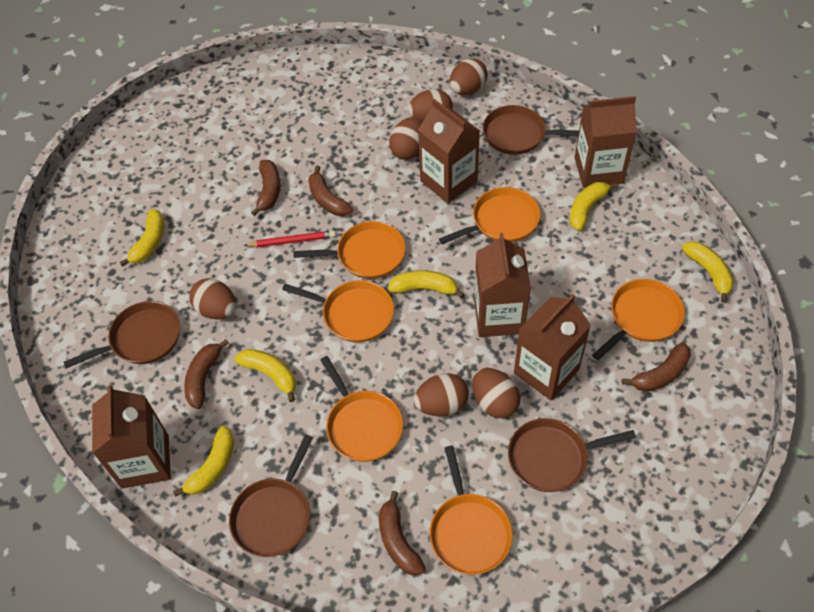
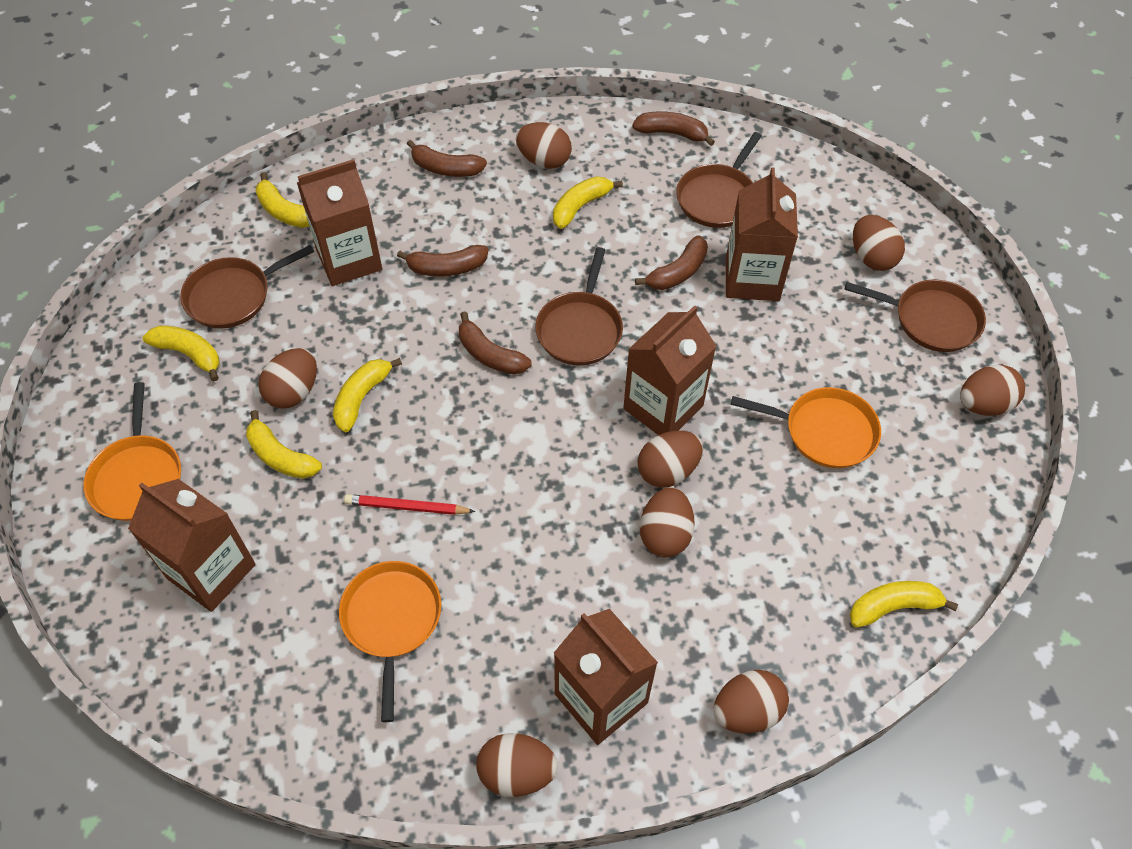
brown egg: [189,278,236,320] [389,117,422,160] [408,89,453,122] [414,373,469,416] [449,58,488,95] [472,368,521,418] = 6 -> [258,348,317,409] [476,733,558,797] [516,122,572,169] [637,431,703,488] [640,487,695,557] [714,670,789,733] [853,215,905,271] [960,365,1025,416] = 8
orange pan: [282,280,394,342] [293,221,406,279] [320,356,403,462] [430,446,513,575] [439,187,540,244] [592,279,685,360] = 6 -> [84,382,181,521] [339,561,441,722] [731,387,881,468] = 3

